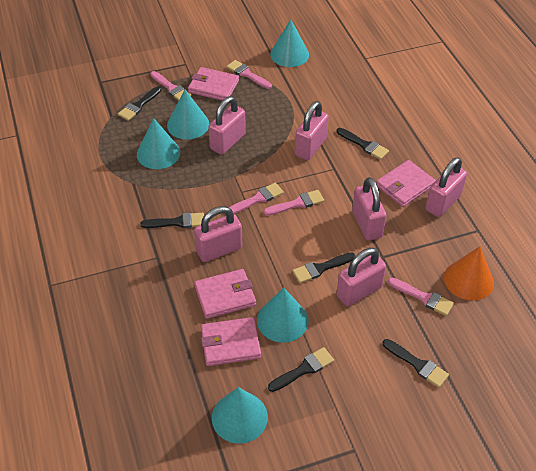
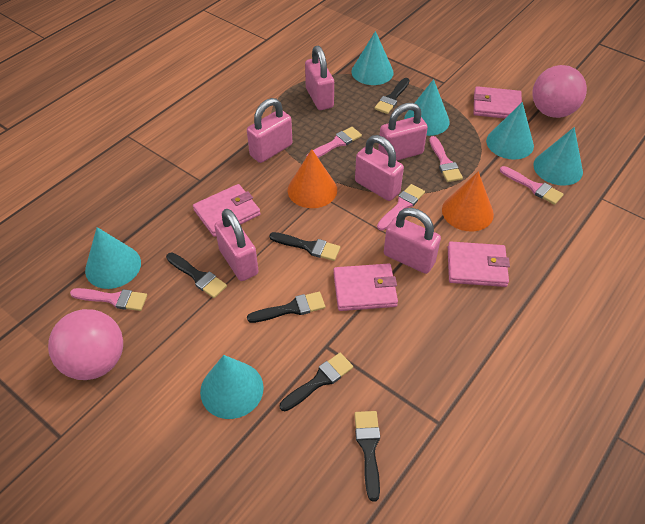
orange cone: [444,246,494,300] = 1 -> [288,149,337,208] [442,171,494,231] = 2
pink ball: none = 0 -> [48,309,123,380] [533,65,587,118] = 2
turquoise cone: [137,118,180,169] [167,90,209,140] [212,387,268,444] [257,288,308,343] [270,19,309,67] = 5 -> [85,227,141,289] [200,355,264,419] [351,31,394,85] [404,79,450,136] [486,102,534,160] [533,127,583,186] = 6

